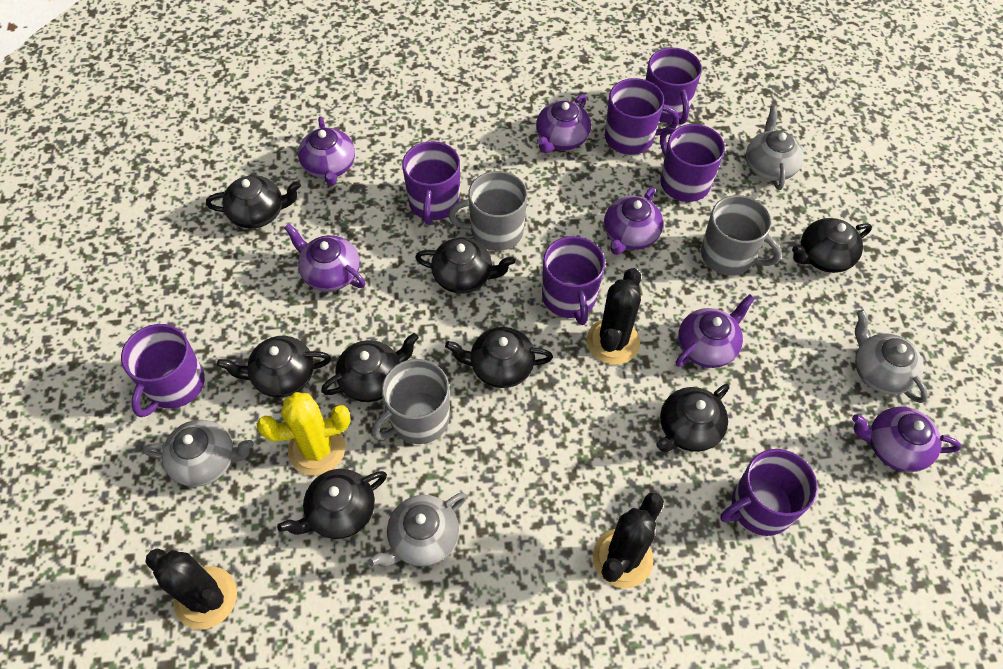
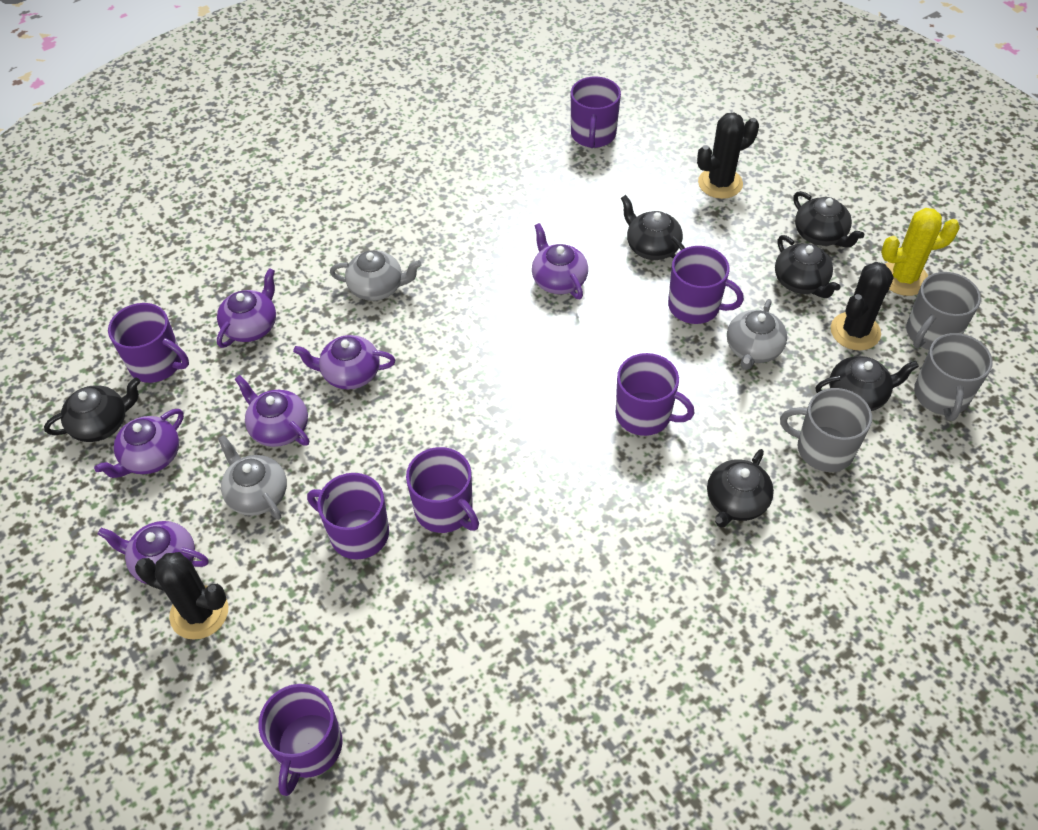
black teapot: [206,175,301,228] [217,336,331,398] [277,469,387,539] [321,333,419,402] [415,237,515,294] [445,327,553,388] [656,384,730,452] [792,218,872,273] = 8 -> [44,377,141,442] [621,195,685,260] [707,449,774,528] [775,235,841,298] [793,191,864,248] [815,356,919,411] = 6
grey teapot: [143,420,254,487] [368,492,467,567] [746,106,804,190] [855,310,928,403] = 4 -> [218,435,287,520] [330,250,422,301] [727,299,787,370] = 3

